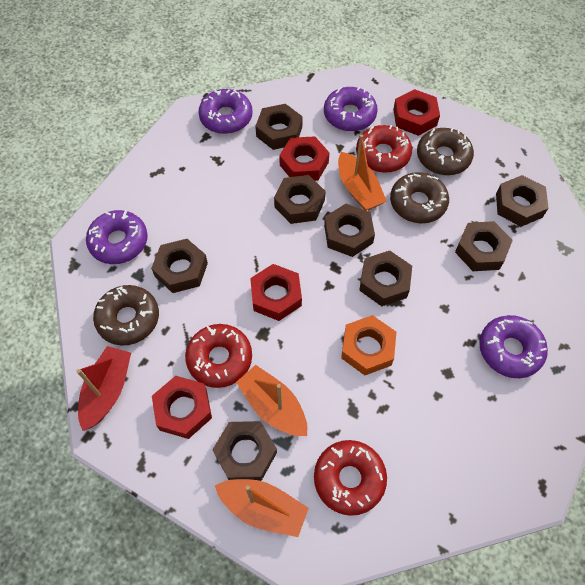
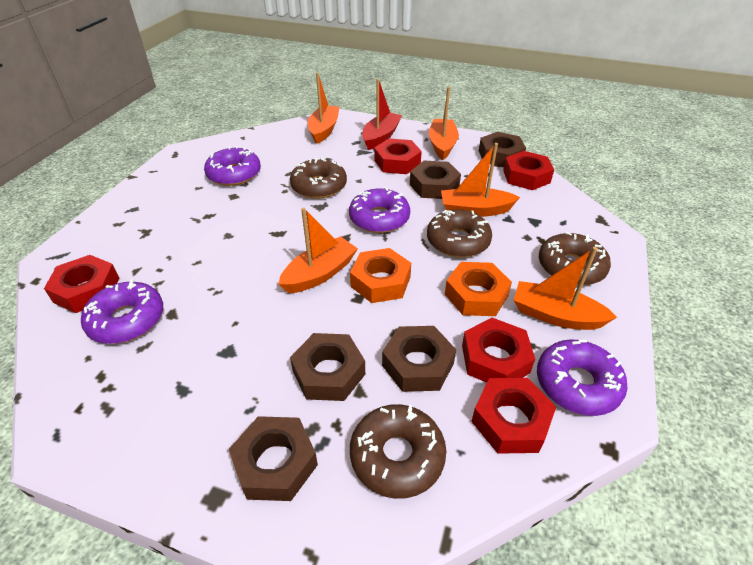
brown donut: [93,285,159,346] [390,172,449,223] [417,128,474,175] = 3 -> [290,158,347,199] [350,404,446,499] [427,209,492,258] [539,232,611,285] = 4
brown nut: [151,239,208,293] [212,421,277,481] [255,104,303,150] [274,175,326,224] [324,204,375,257] [359,251,412,306] [455,221,513,271] [496,175,549,227] = 8 -> [229,416,318,501] [290,333,365,401] [382,326,456,392] [410,161,461,199] [479,132,526,167] = 5
orange boat: [215,479,309,537] [236,365,307,436] [338,134,387,211] = 3 -> [278,208,358,293] [308,73,339,144] [429,86,459,160] [441,143,520,217] [514,247,617,330] = 5
orange nut: [341,315,396,375] = 1 -> [350,248,411,303] [445,262,512,316] = 2
red donut: [185,324,252,388] [314,440,387,516] [356,125,412,173] = 3 -> none = 0
red nut: [152,376,212,439] [250,264,302,321] [279,136,329,181] [393,89,440,136] = 4 -> [44,255,119,313] [374,138,422,174] [462,318,535,383] [471,378,556,454] [503,151,554,190] = 5

